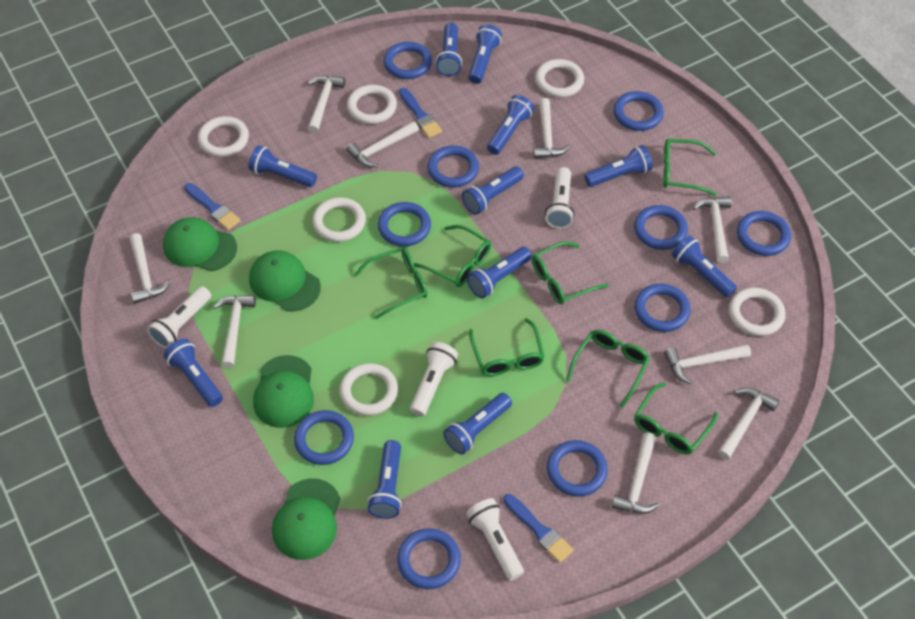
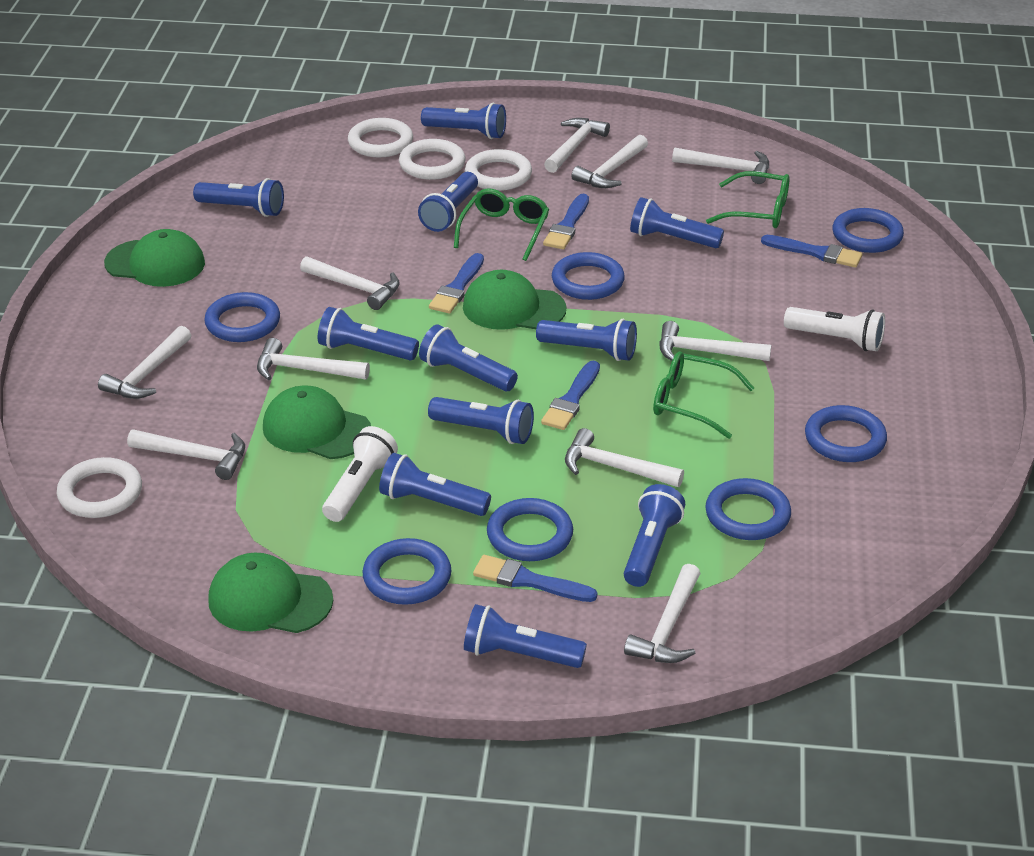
blue brush: [184,183,241,230] [399,88,442,138] [503,494,574,563] = 3 -> [429,253,484,313] [473,555,597,602] [541,361,600,430] [543,194,589,249] [761,235,863,268] = 5
blue ring: [294,410,354,465] [378,202,431,246] [384,42,432,79] [397,529,461,589] [427,146,479,188] [547,440,608,497] [613,91,664,131] [634,205,688,250] [634,284,691,332] [737,211,791,256] = 10 -> [204,292,280,342] [362,538,452,605] [487,498,573,561] [552,252,625,300] [705,478,791,540] [805,405,887,462] [832,208,904,253] = 7
green glasses: [354,247,428,319] [414,225,491,287] [469,318,545,376] [532,241,609,304] [566,330,650,408] [634,382,718,455] [663,139,717,196] = 7 -> [454,188,549,261] [653,351,754,439] [706,171,790,228] = 3
white flashlight: [147,286,211,348] [410,342,458,416] [466,498,524,581] [545,167,575,229] = 4 -> [322,426,398,522] [784,307,885,351] = 2
white hammer: [129,233,171,304] [213,295,256,368] [308,76,345,133] [346,121,419,167] [533,98,570,159] [612,432,659,514] [664,344,751,384] [693,196,732,263] [718,387,780,460] = 9 -> [98,326,191,399] [127,429,245,480] [257,338,370,380] [300,256,400,310] [544,118,610,173] [565,428,684,487] [571,135,648,188] [624,564,701,663] [659,321,771,361] [672,148,769,184] = 10
white ring: [198,116,249,157] [312,197,366,242] [340,363,398,416] [347,85,397,124] [535,59,584,97] [729,288,786,336] = 6 -> [57,457,142,518] [348,118,413,157] [399,139,465,180] [465,149,532,191] = 4

